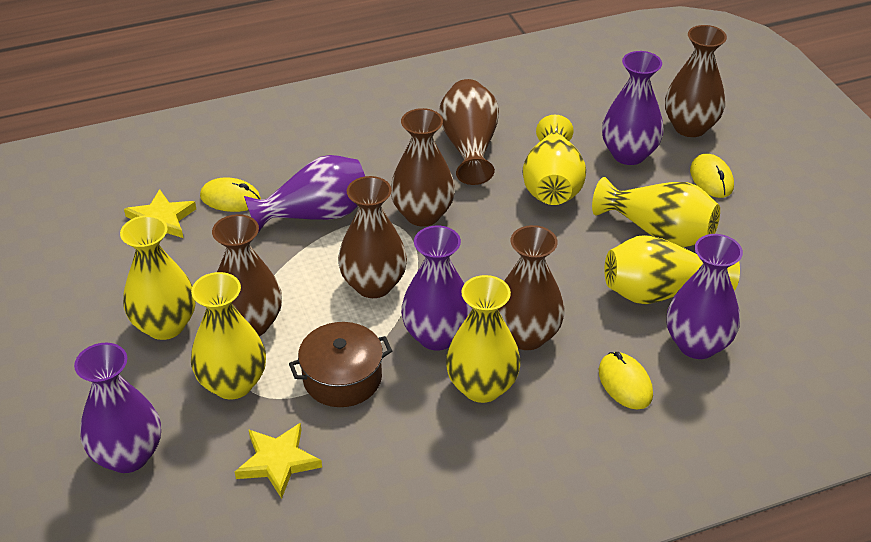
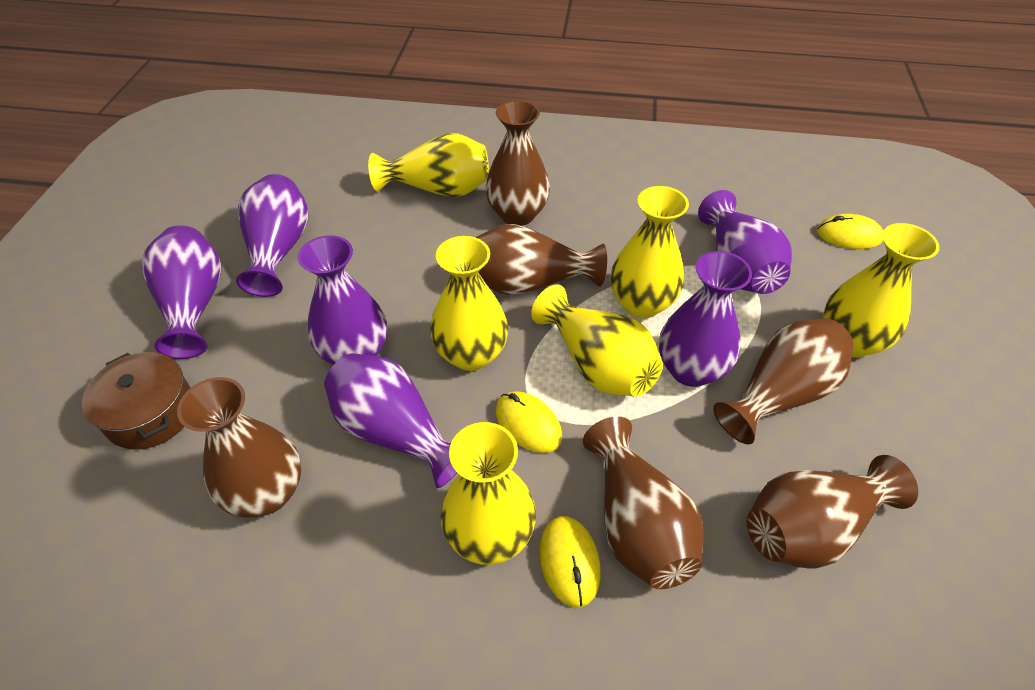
purple vase: [74,343,161,473] [244,155,365,233] [401,226,473,351] [602,51,664,165] [667,234,743,359] = 5 -> [141,226,222,359] [236,174,308,297] [297,235,387,365] [324,353,457,488] [659,251,752,387] [698,190,792,294] = 6
yellow star: [124,189,196,238] [235,423,322,499] = 2 -> none = 0

